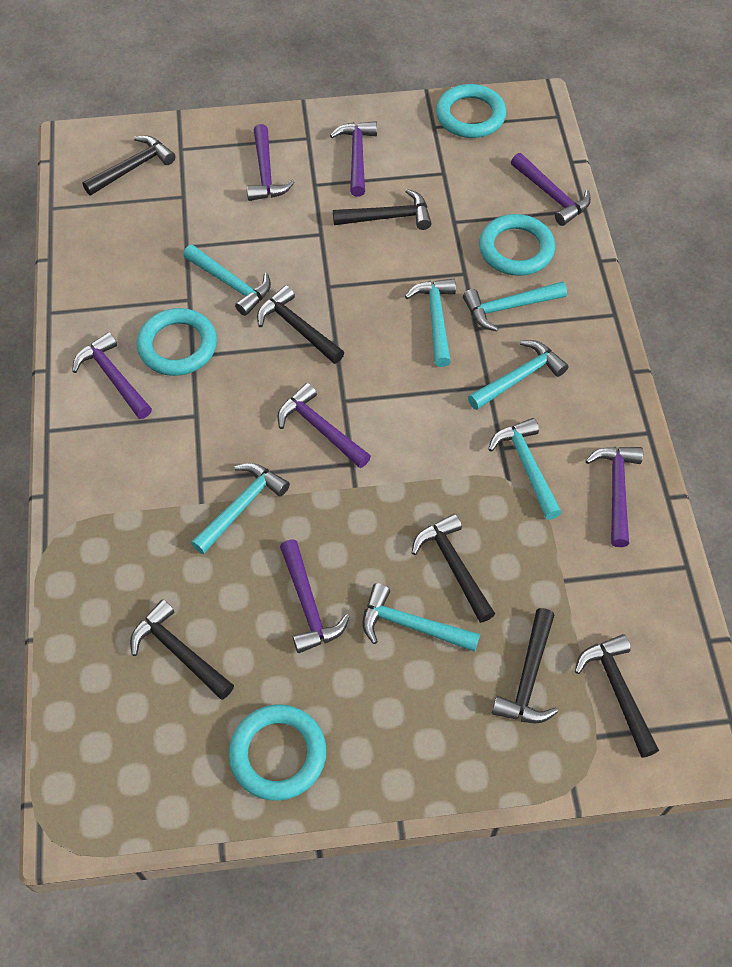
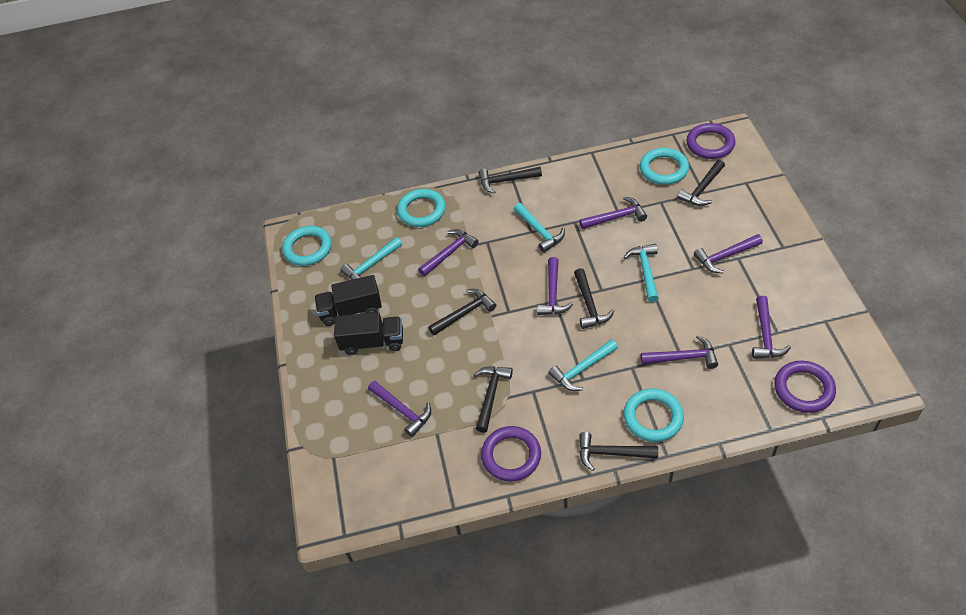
black hammer: [82,135,175,195] [130,599,234,700] [257,285,344,364] [333,189,432,230] [412,514,495,623] [492,608,558,723] [575,634,659,758] = 7 -> [428,289,496,335] [474,366,513,433] [478,167,542,194] [574,268,614,329] [579,432,658,471] [677,160,725,206] = 6
black truck: none = 0 -> [314,275,382,326] [334,312,403,355] = 2
purple ring: none = 0 -> [481,426,541,482] [687,123,735,159] [774,361,836,413] = 3
turquoise hammer: [183,244,271,316] [191,463,290,554] [362,583,480,652] [405,278,456,367] [463,281,567,332] [468,340,569,410] [488,418,562,520] = 7 -> [341,237,402,280] [514,203,565,253] [548,339,618,391] [623,244,659,302] = 4

